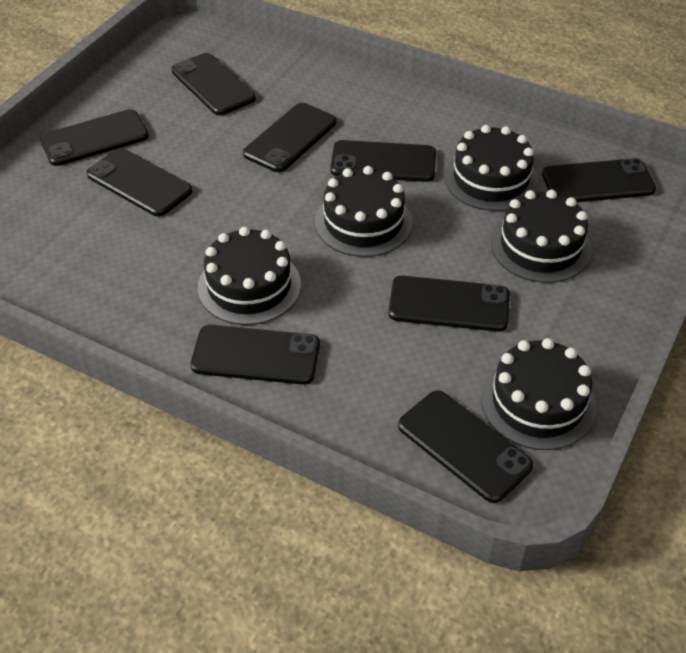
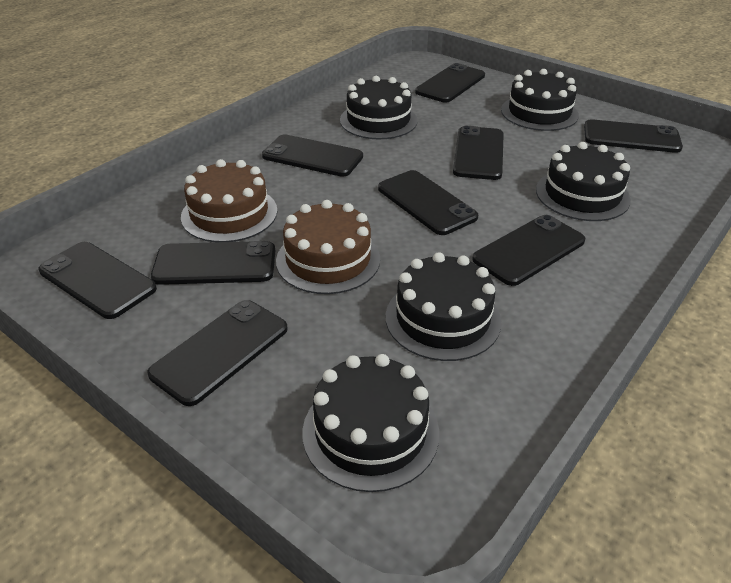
brown cake: none = 0 -> [181,159,277,242] [276,200,380,294] = 2

